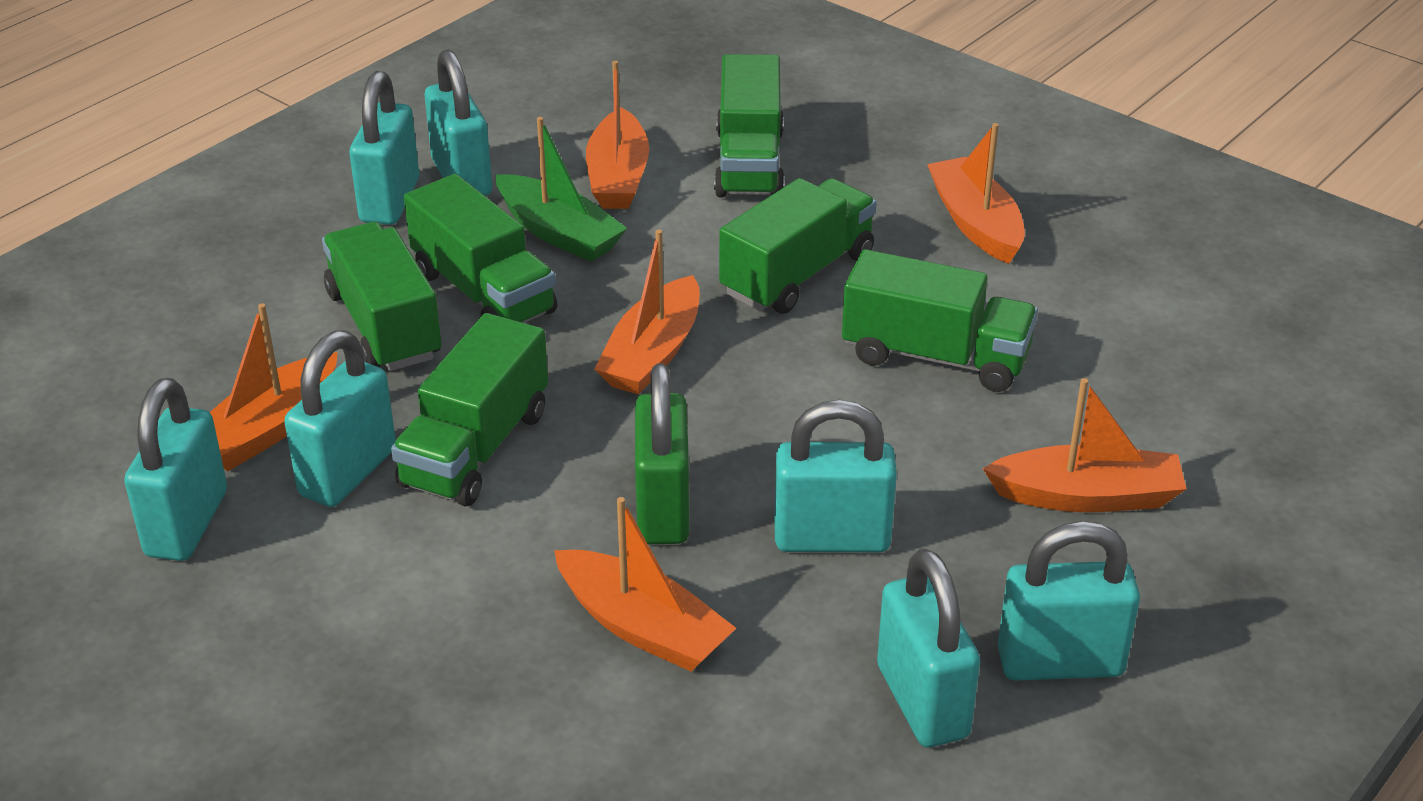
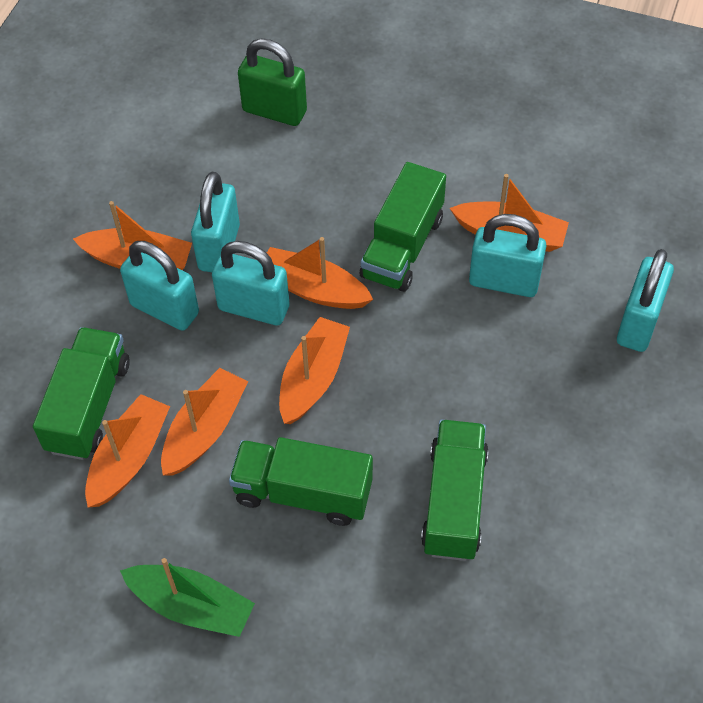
green truck: [322,222,442,371] [391,313,548,506] [404,174,557,323] [714,54,785,197] [719,178,877,314] [842,249,1038,392] = 6 -> [33,327,130,460] [229,437,373,526] [360,162,446,292] [421,420,489,561] = 4
turquoise padlock: [124,378,227,561] [284,330,396,507] [349,71,419,225] [425,49,492,196] [774,400,897,552] [877,549,980,747] [998,521,1140,681] = 7 -> [120,241,199,331] [191,172,240,272] [212,241,290,325] [469,214,546,297] [617,249,674,352] = 5

